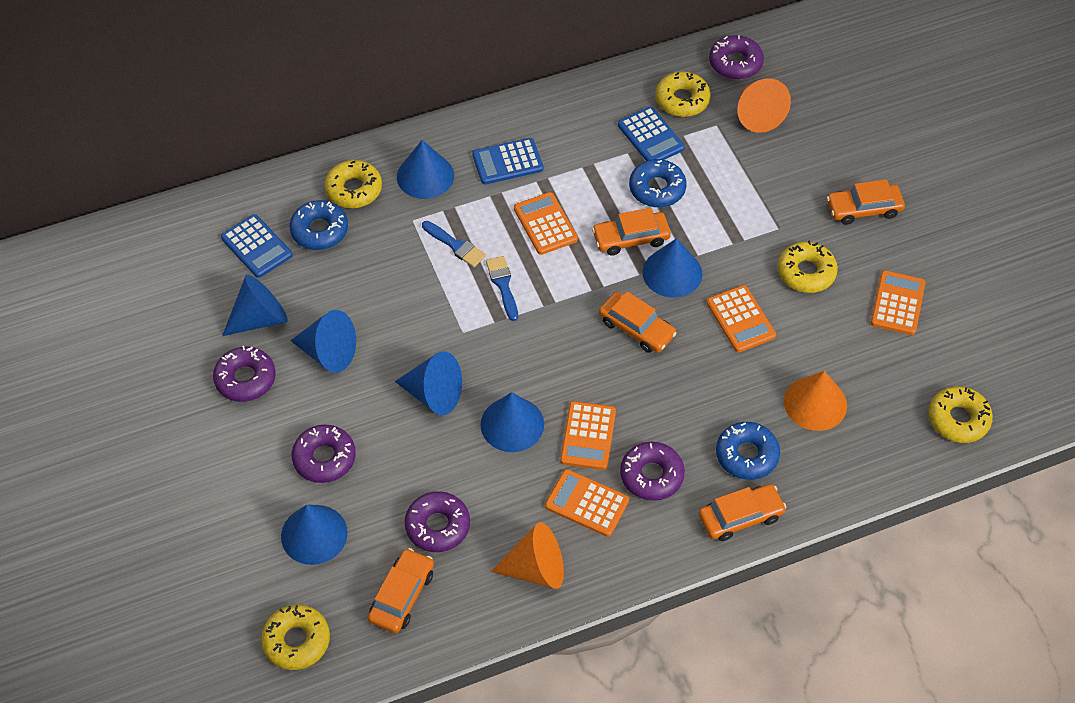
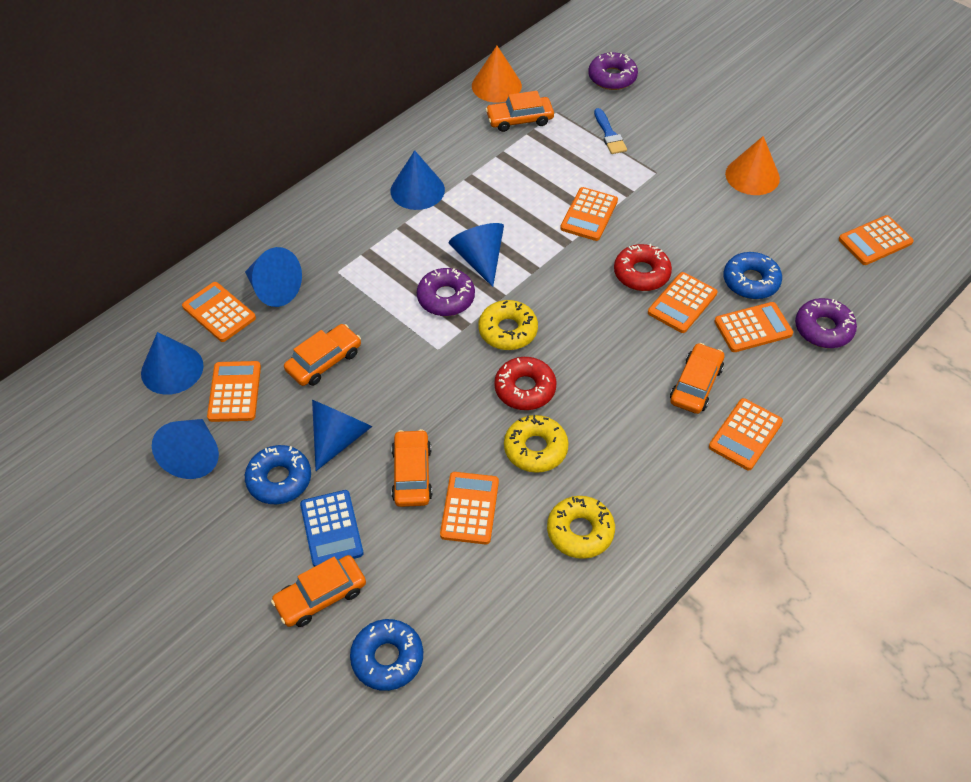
blue brush: [422,221,486,267] [486,256,518,321] = 2 -> [594,108,627,154] = 1
blue calculator: [221,214,293,278] [472,138,543,184] [618,107,685,161] = 3 -> [300,490,363,567] = 1
blue cone: [222,275,288,336] [281,505,348,565] [290,310,356,372] [395,351,462,415] [397,140,454,199] [481,392,544,452] [642,238,702,298] = 7 -> [141,332,204,395] [152,419,219,479] [245,247,302,307] [312,400,372,471] [391,150,445,210] [448,223,504,287] = 6
orange calculator: [514,192,578,255] [545,469,629,537] [560,401,616,470] [707,285,776,352] [870,270,926,335] = 5 -> [182,282,256,342] [207,361,261,422] [440,472,499,544] [560,187,618,241] [648,272,717,333] [709,398,783,470] [714,302,793,352] [839,215,914,265] = 8
orange cone: [491,522,564,589] [737,79,791,133] [784,371,847,431] = 3 -> [472,46,522,102] [725,136,780,195] = 2
purple donut: [213,346,276,402] [291,425,356,483] [405,491,470,552] [620,442,685,501] [709,35,764,80] = 5 -> [417,268,475,316] [588,52,638,90] [795,298,857,348] = 3
red donut: none = 0 -> [494,357,557,410] [614,244,672,291] = 2
yellow donut: [261,605,330,670] [325,160,382,208] [655,71,711,117] [778,241,838,293] [929,386,993,443] = 5 -> [478,300,538,350] [504,415,569,473] [547,496,615,559] = 3

